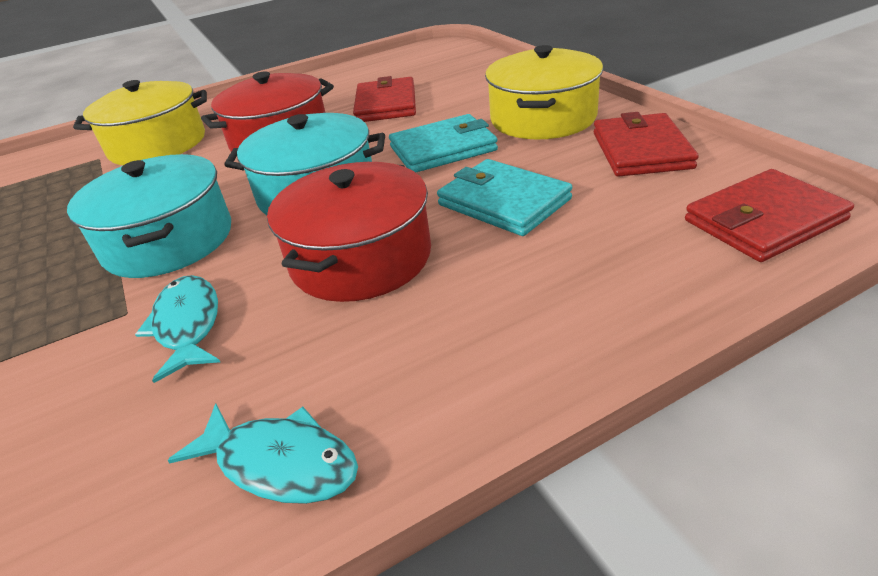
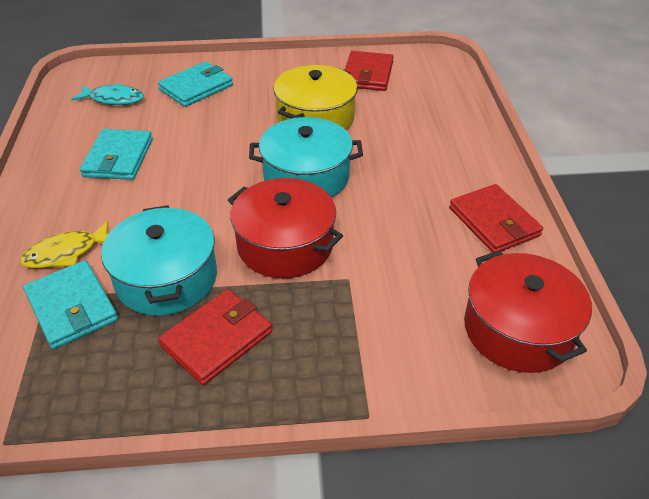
turquoise fish: [135,275,220,383] [167,403,358,504] = 2 -> [71,83,144,105] = 1
turquoise wallet: [389,114,498,173] [437,159,572,236] = 2 -> [23,260,118,349] [80,129,153,180] [158,62,233,107] = 3
yellow fish: none = 0 -> [20,221,108,268] = 1
yellow pot: [73,80,207,165] [485,45,603,139] = 2 -> [273,65,358,130] = 1

